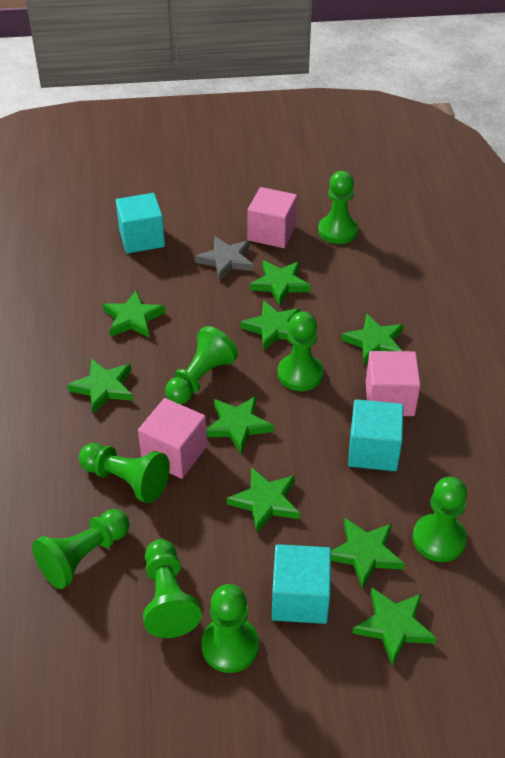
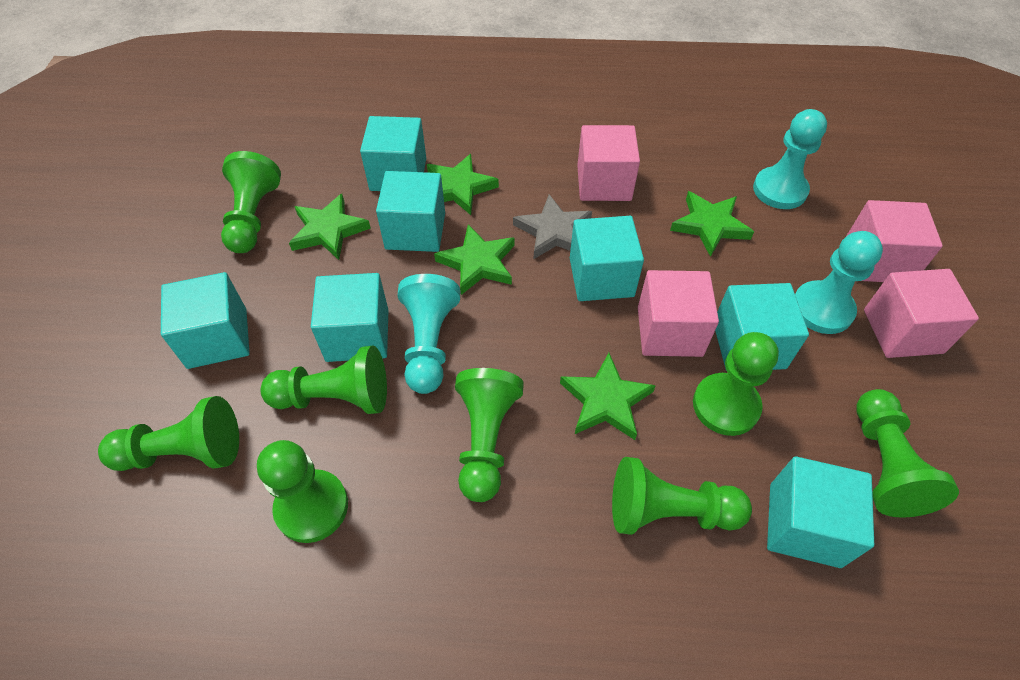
green star: [67,358,133,414] [103,290,165,337] [206,396,274,454] [227,467,300,534] [240,300,300,351] [250,261,311,306] [331,518,405,589] [341,313,404,364] [352,588,437,666] = 9 -> [289,194,371,260] [427,154,499,215] [434,225,515,295] [560,353,656,440] [670,191,754,257] = 5
pink cube: [138,398,207,479] [247,187,297,248] [366,351,421,416] = 3 -> [577,125,640,201] [638,270,719,357] [847,200,943,282] [864,269,979,358] = 4
turquoise cube: [116,193,165,253] [272,544,331,624] [348,399,404,471] = 3 -> [161,272,250,369] [311,273,388,362] [360,116,426,191] [376,171,445,252] [570,216,644,301] [715,283,809,371] [767,456,874,568] = 7
turquoise pawn: none = 0 -> [397,274,460,394] [753,109,827,209] [795,231,883,334] = 3

